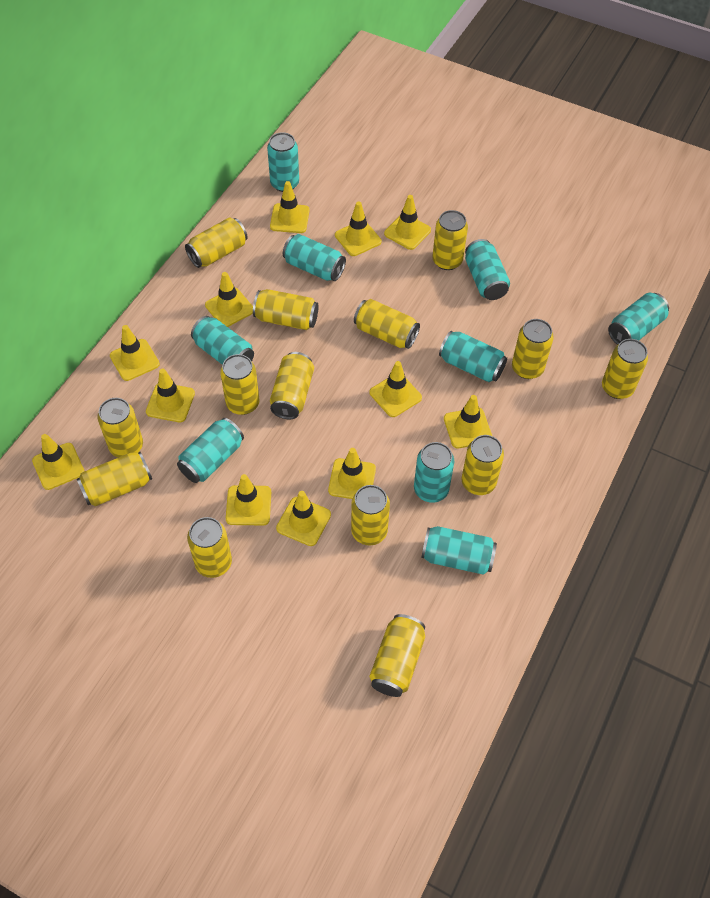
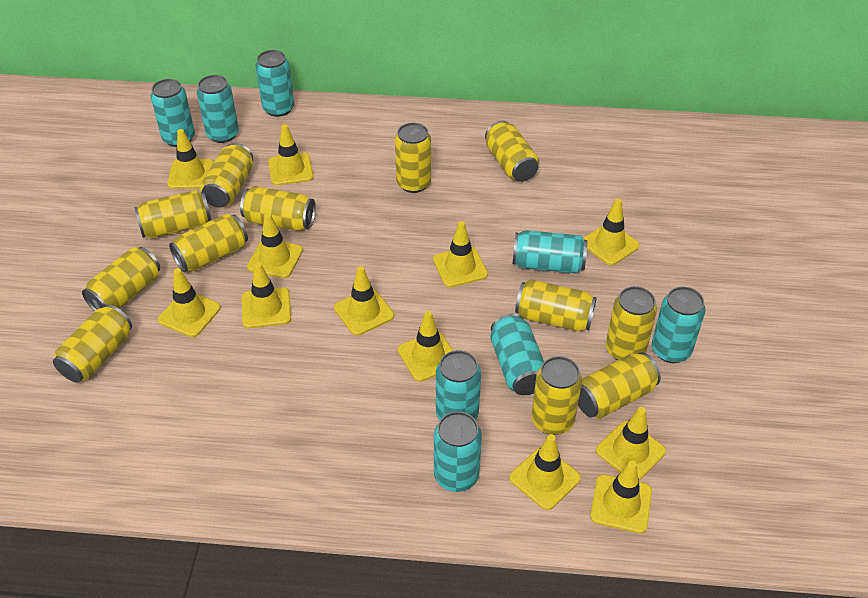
turquoise can: [177,418,244,483] [191,316,254,365] [267,132,299,192] [283,234,346,281] [414,442,454,503] [421,526,497,575] [439,331,507,382] [465,239,510,300] [608,293,669,345] = 9 -> [151,79,195,147] [197,75,239,143] [255,50,294,117] [434,411,482,492] [436,350,481,421] [490,313,544,395] [513,230,588,274] [652,287,705,363] = 8
yellow can: [77,452,152,506] [98,398,143,457] [185,218,248,268] [187,517,232,578] [220,354,260,415] [253,289,319,330] [270,352,314,419] [351,485,390,545] [354,299,420,349] [369,614,425,697] [432,210,468,270] [461,435,504,495] [512,319,554,379] [602,339,648,399] = 14 -> [53,304,132,383] [82,247,160,311] [134,190,211,238] [169,214,248,272] [200,143,253,208] [240,186,316,231] [395,123,431,193] [485,121,539,182] [515,279,597,331] [531,356,582,435] [578,352,661,419] [606,286,657,360] = 12

